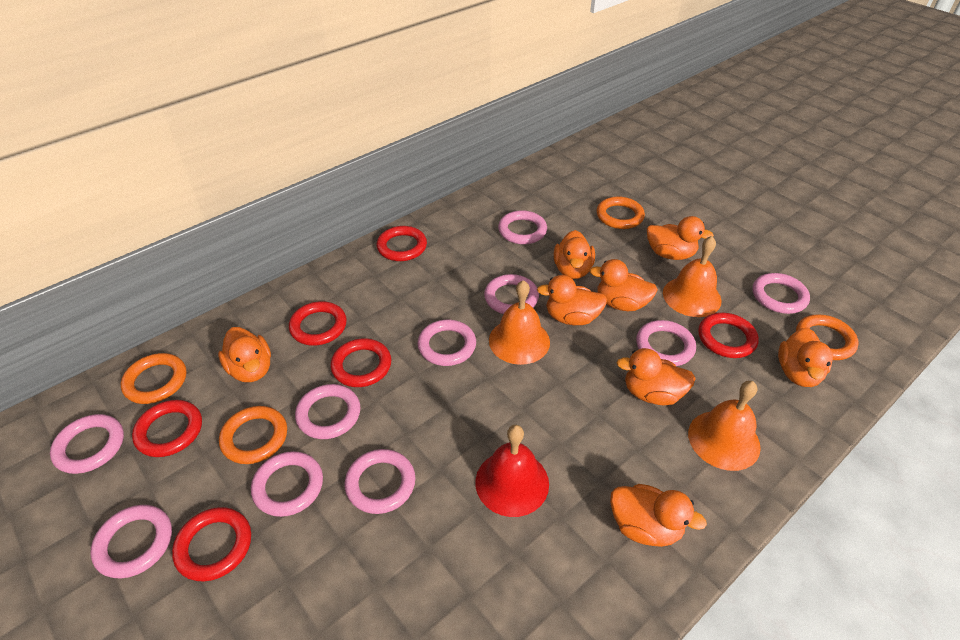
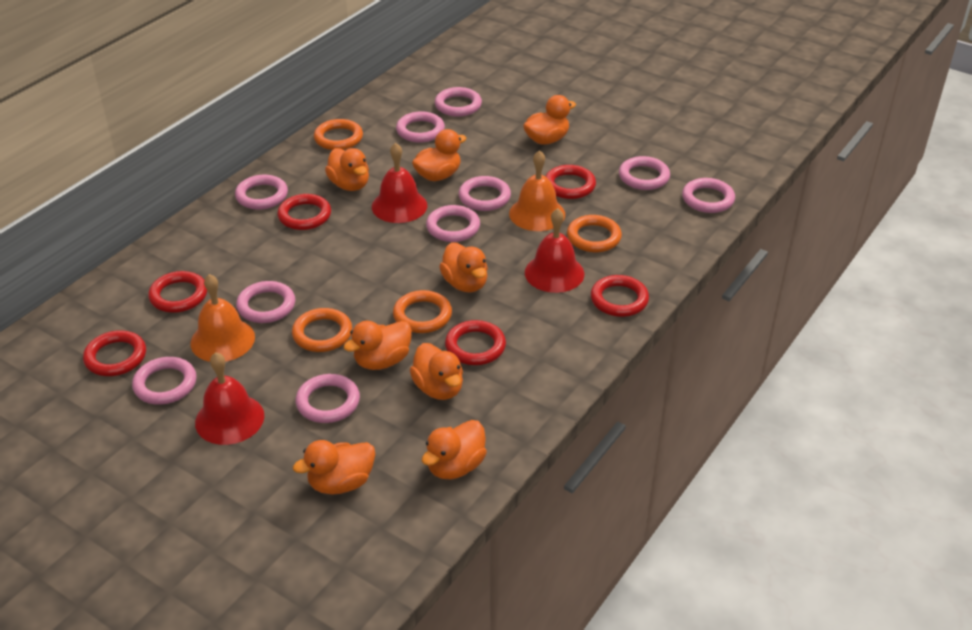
orange bell: [489,280,550,365] [663,236,722,317] [688,381,761,471] = 3 -> [190,274,255,362] [509,150,565,231] = 2
red bell: [475,425,549,517] = 1 -> [195,352,264,445] [372,143,427,223] [525,208,584,293] = 3

